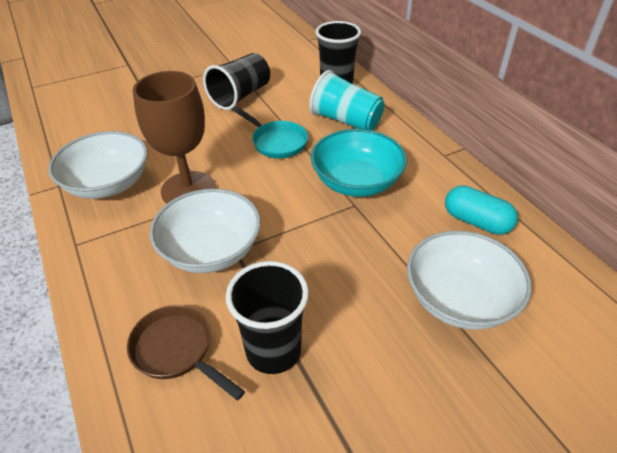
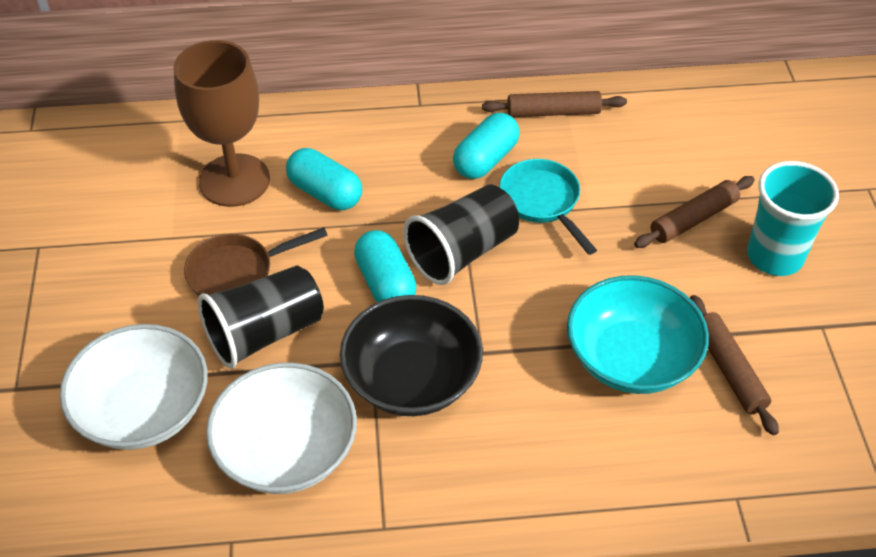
black bowl: none = 0 -> [340,295,483,416] = 1
black cup: [203,53,270,110] [226,261,309,374] [315,21,361,84] = 3 -> [198,265,324,369] [403,184,519,285] = 2
brown rolling pin: none = 0 -> [482,91,627,117] [634,176,755,248] [690,295,779,435] = 3
turquoise capsule: [445,185,518,235] = 1 -> [286,148,362,210] [354,230,417,303] [453,113,520,179] = 3
white bowl: [48,131,148,199] [150,188,261,273] [407,231,532,330] = 3 -> [60,324,208,450] [206,363,357,494] = 2

